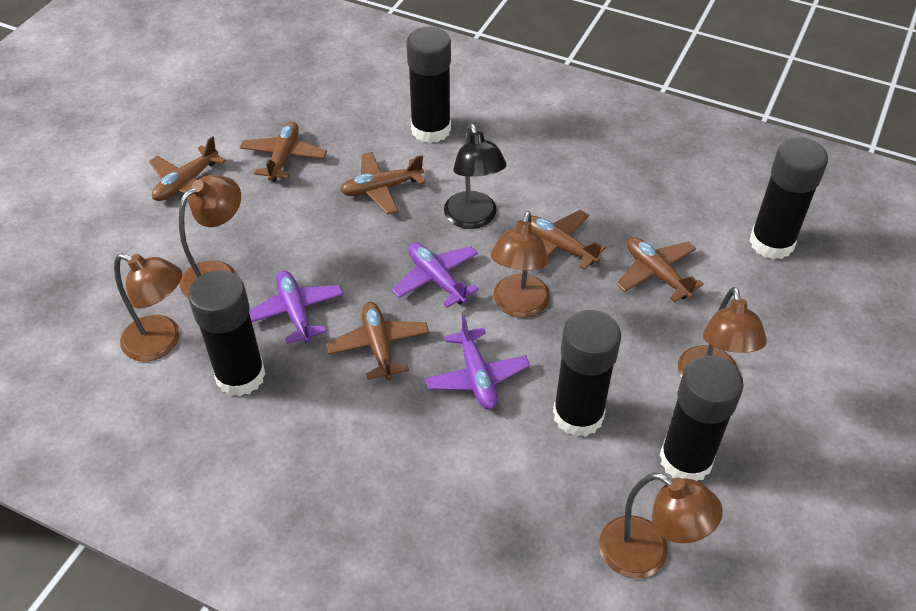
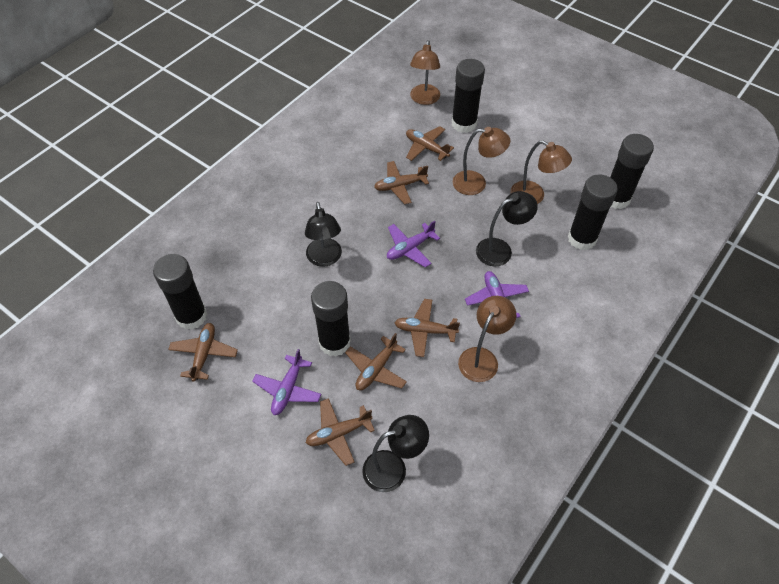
black lamp: [444,124,507,229] = 1 -> [305,202,342,267] [362,415,429,492] [476,191,538,266] = 3
brown lamp: [114,253,182,362] [179,175,241,298] [491,211,550,318] [599,473,723,579] [678,287,767,378] = 5 -> [410,40,440,105] [453,127,511,195] [458,296,516,382] [511,140,572,204] = 4

